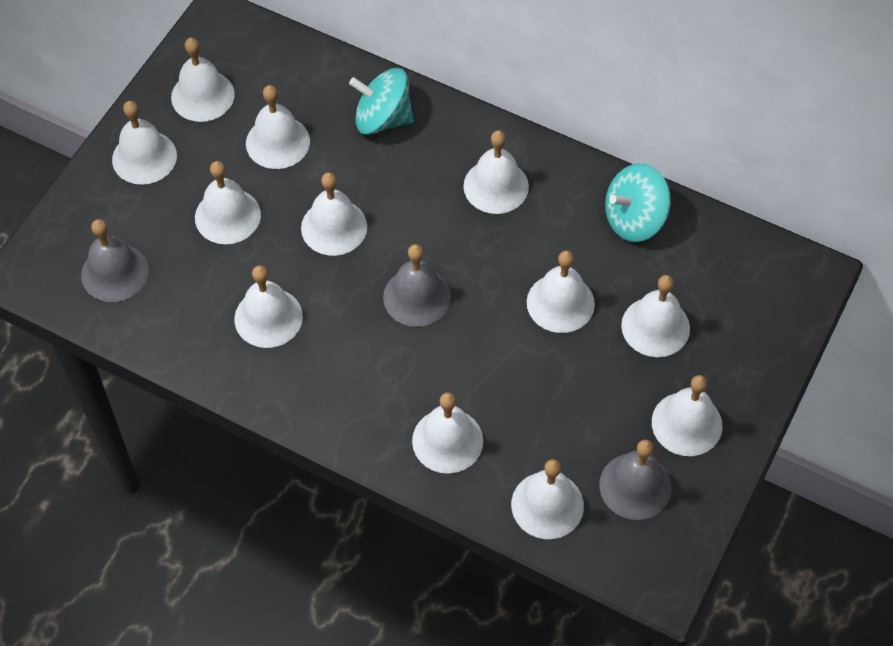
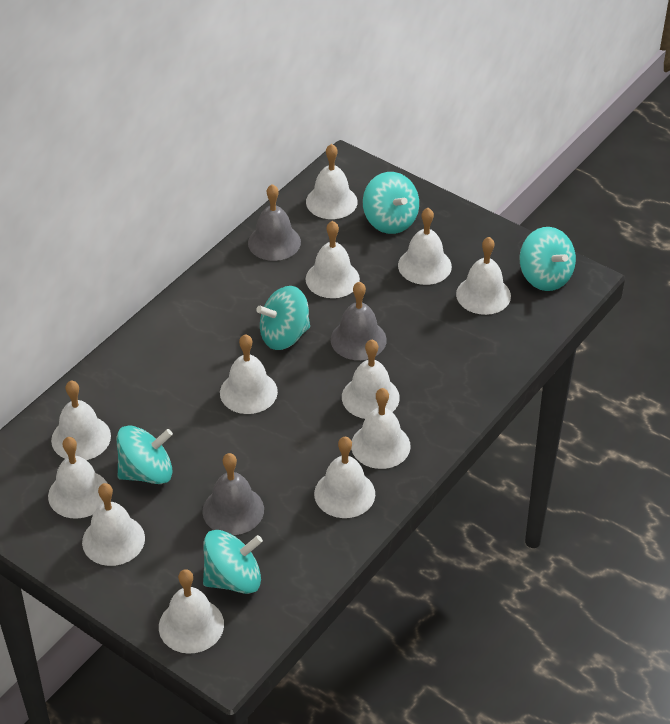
turquoise spinning top: [349,68,413,135] [605,163,671,242] = 2 -> [117,425,173,484] [203,530,263,594] [256,286,310,350] [363,172,419,234] [520,227,576,291] = 5

